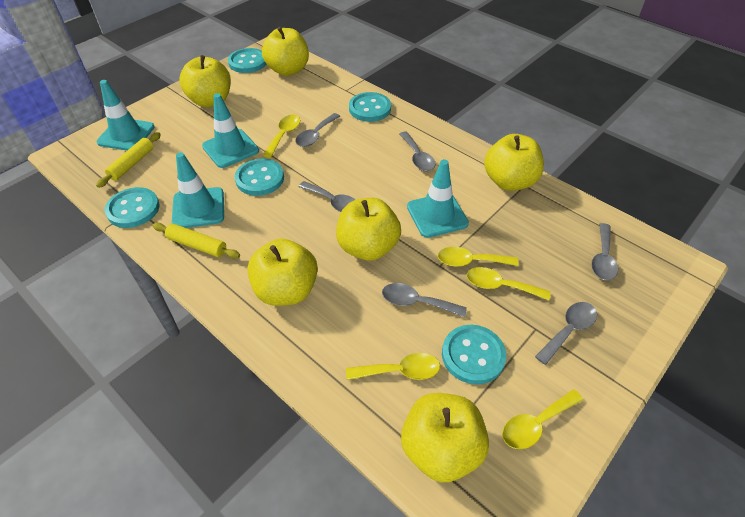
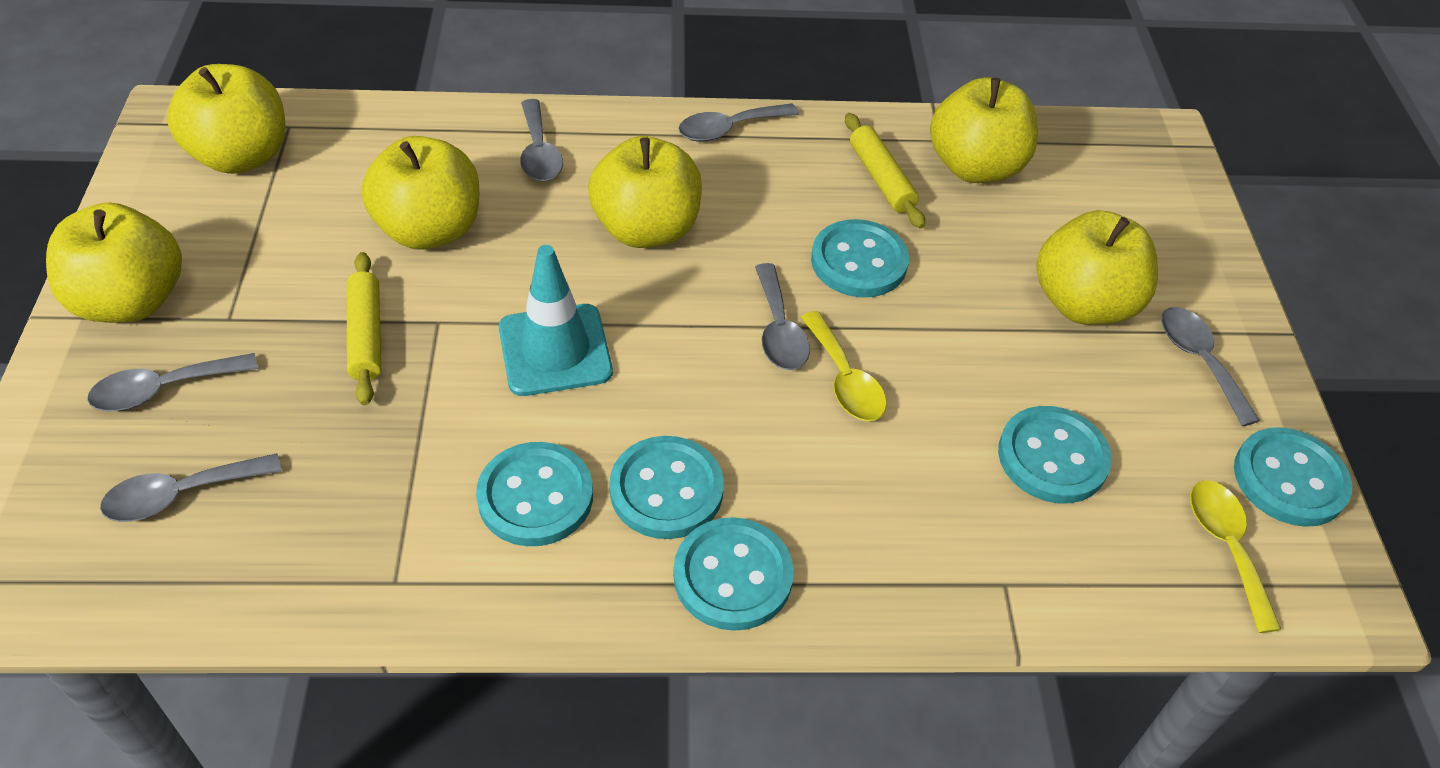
turquoise button: [105,187,160,228] [228,48,266,73] [235,159,284,196] [349,92,391,122] [442,325,506,385] = 5 -> [476,442,593,546] [609,436,724,539] [673,517,794,631] [811,219,909,297] [998,406,1112,503] [1234,427,1352,527] = 6
turquoise traffic cone: [97,80,155,151] [172,152,224,228] [202,93,259,168] [407,159,469,238] = 4 -> [499,245,613,396] = 1
yellow spoon: [263,115,300,158] [346,353,440,380] [438,247,519,267] [467,267,551,300] [502,389,583,449] = 5 -> [801,311,887,421] [1190,480,1281,633] = 2

